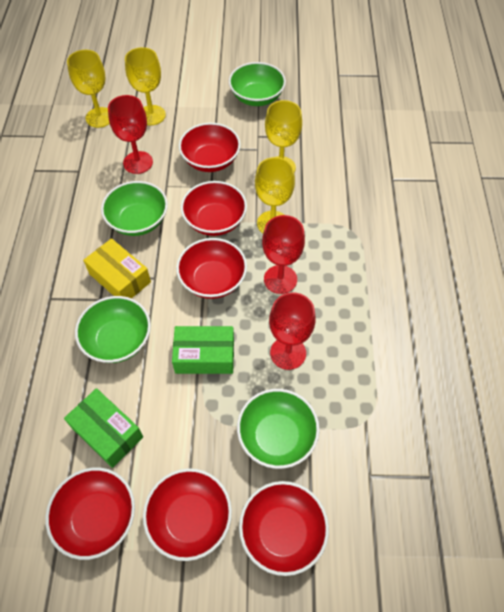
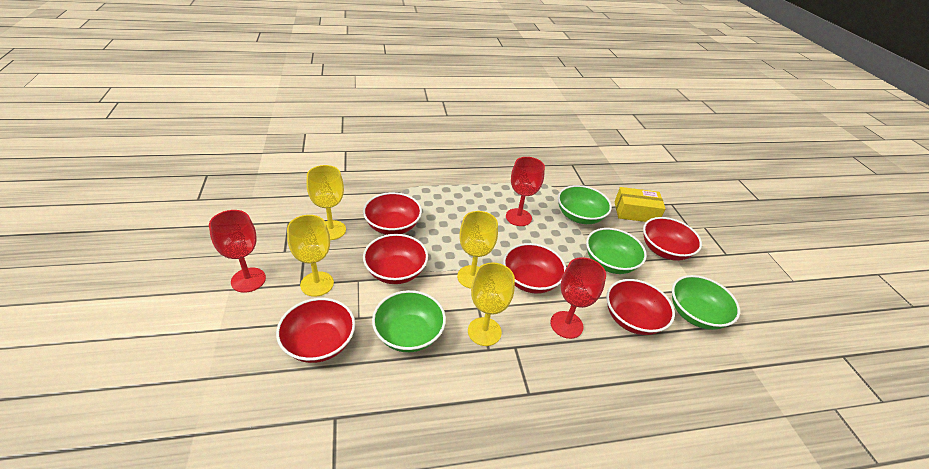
green box: [64,388,143,468] [172,326,234,374] = 2 -> none = 0

